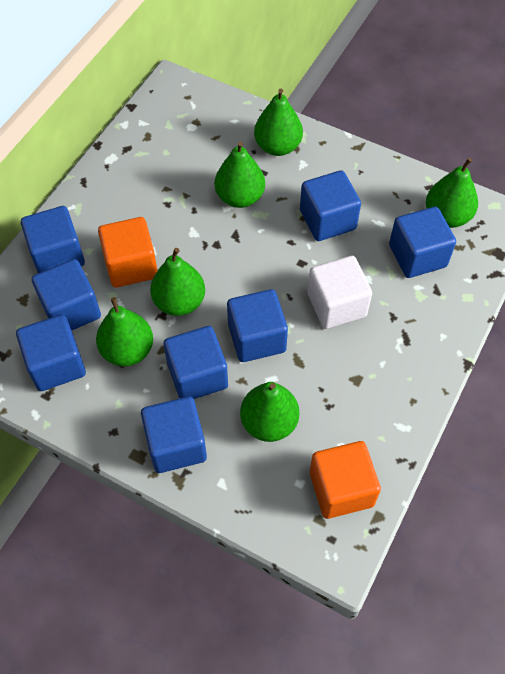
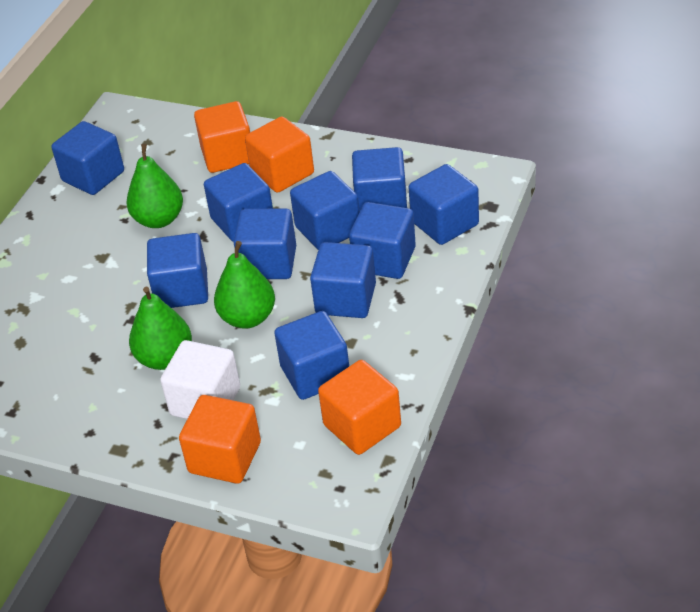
blue cube: [16,314,86,391] [21,206,85,273] [32,259,101,330] [141,397,207,473] [164,326,228,399] [227,289,288,362] [300,170,361,241] [389,207,456,278] = 8 -> [51,121,124,195] [147,233,208,308] [204,163,273,242] [234,208,296,279] [274,311,349,400] [290,171,359,250] [310,242,376,318] [349,202,416,279] [352,147,407,212] [409,164,479,245] = 10
green pear: [96,297,153,366] [150,248,205,316] [215,141,265,208] [240,382,299,442] [254,88,303,156] [426,158,478,228] = 6 -> [126,144,183,228] [129,287,192,370] [214,241,275,329] = 3
orange cube: [98,217,158,288] [310,441,381,519] = 2 -> [179,395,261,483] [194,101,250,173] [245,117,314,193] [318,360,401,455] = 4

